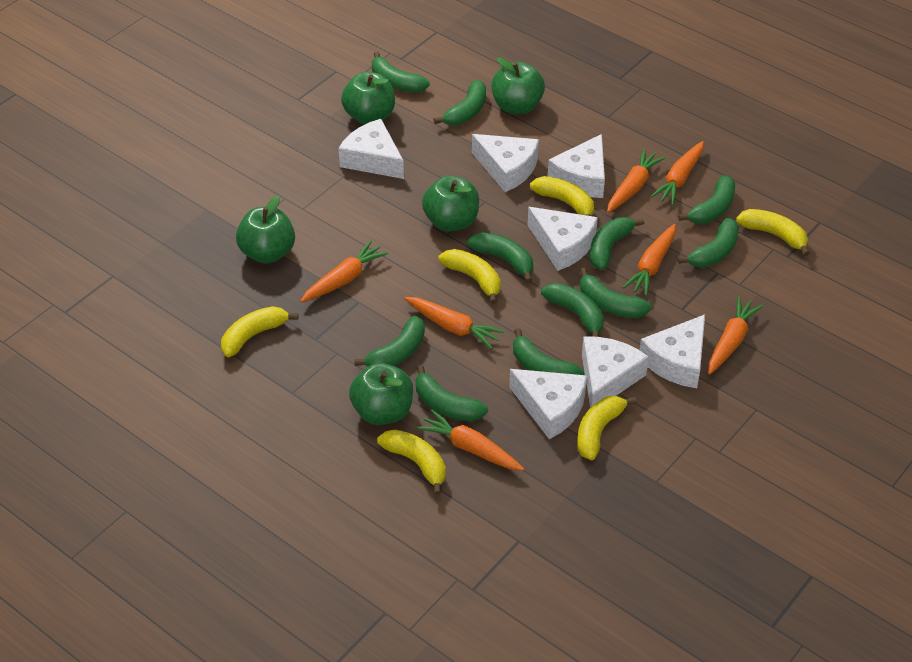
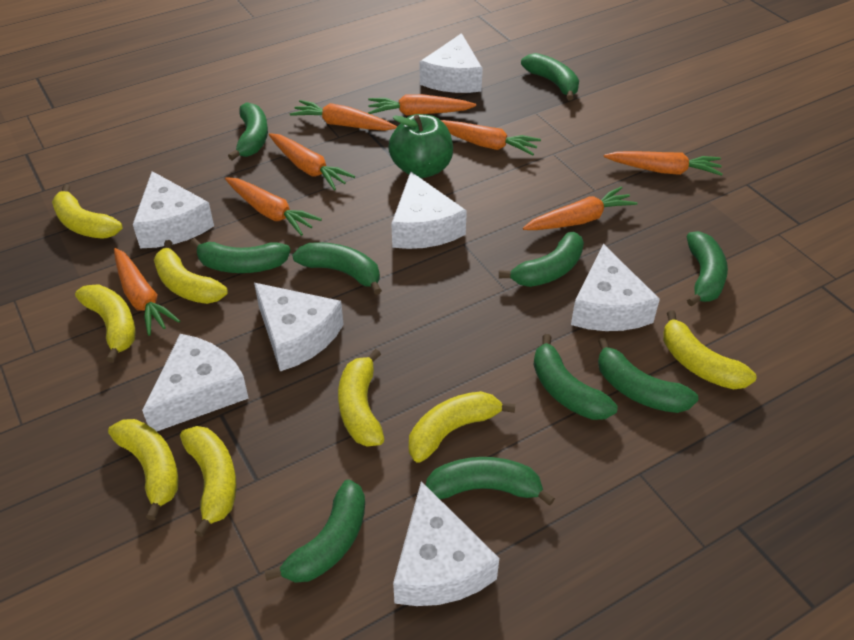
green apple: [236,196,295,264] [341,72,395,124] [349,363,413,425] [422,175,479,232] [491,58,545,114] = 5 -> [388,114,453,178] = 1
green banana: [354,315,425,367] [372,52,430,93] [416,365,488,421] [434,80,486,125] [467,232,533,283] [513,328,584,375] [541,283,604,337] [580,268,652,318] [590,217,644,270] [678,175,735,224] [678,218,739,267] = 11 -> [190,238,291,273] [228,102,268,160] [265,479,365,583] [292,242,382,295] [426,457,555,506] [499,232,584,287] [521,53,579,101] [533,334,618,420] [598,338,698,413] [686,231,728,306] = 10
orange carrot: [300,240,389,303] [404,297,505,349] [417,410,524,471] [607,149,666,213] [622,224,676,296] [650,141,704,205] [708,296,763,375] = 7 -> [114,248,180,336] [225,177,322,236] [269,133,355,190] [290,100,397,131] [368,94,476,116] [441,120,541,156] [523,187,637,230] [604,151,723,176] = 8
yellow banana: [221,306,298,357] [377,429,446,495] [439,249,501,304] [530,176,594,216] [577,396,637,460] [736,209,810,256] = 6 -> [52,184,122,239] [75,284,136,363] [108,419,179,520] [154,240,228,304] [180,426,237,537] [338,349,384,447] [409,391,515,463] [663,310,756,389] = 8

